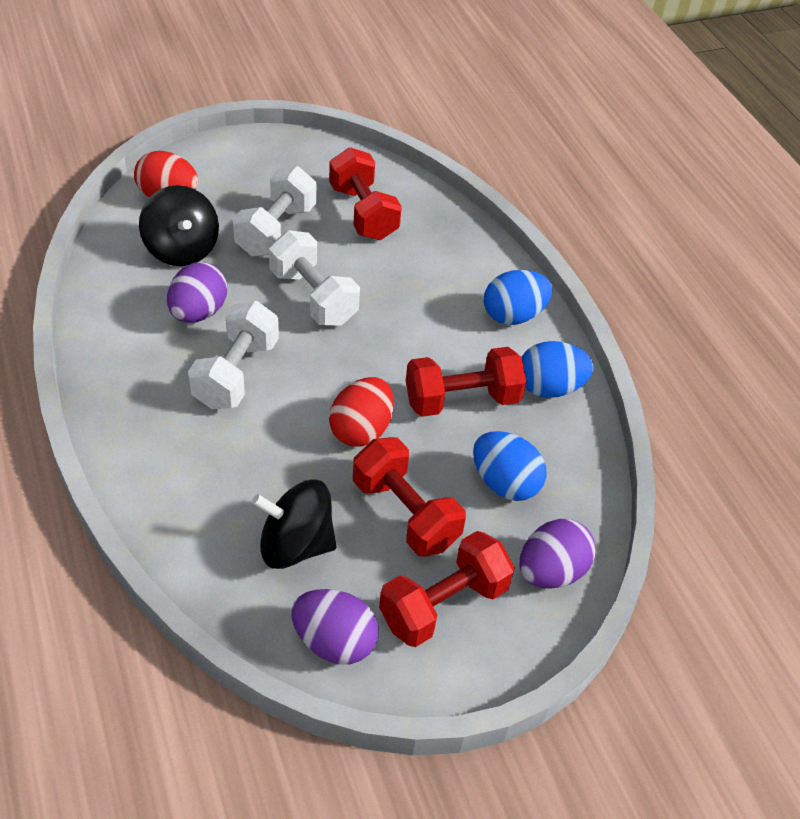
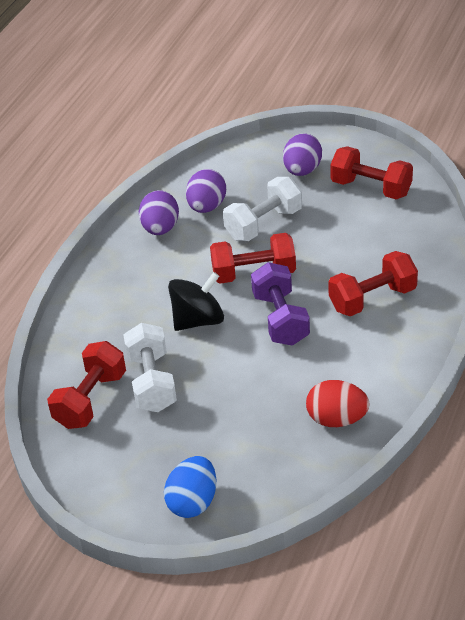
black spinning top: [139,185,219,266] [252,480,337,569] = 2 -> [168,272,224,331] = 1
blue egg: [473,431,547,501] [484,270,553,325] [521,341,593,398] = 3 -> [164,456,216,518] = 1
purple dumbbell: none = 0 -> [251,262,310,346] = 1
red egg: [134,151,198,197] [329,377,394,447] = 2 -> [306,380,370,427] = 1
white dumbbell: [188,301,279,409] [233,166,316,256] [269,230,360,326] = 3 -> [123,323,177,412] [223,177,302,241] = 2

